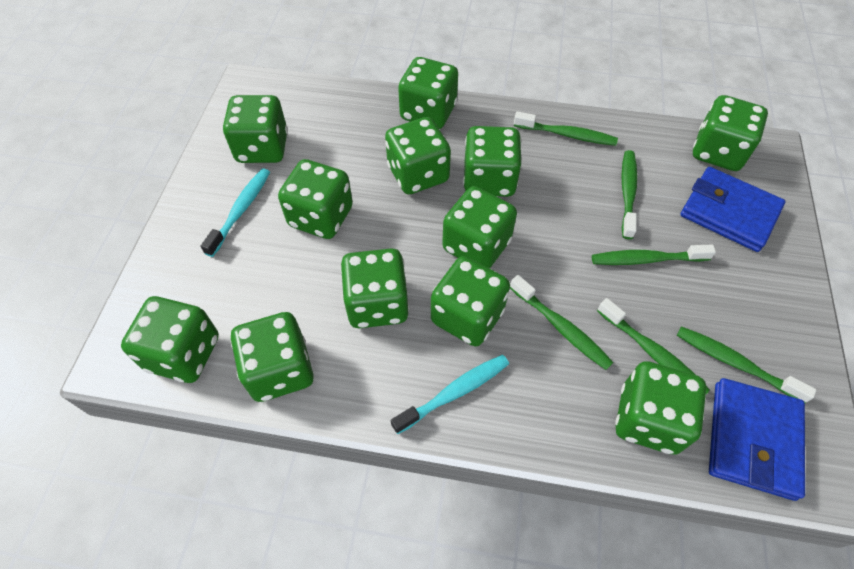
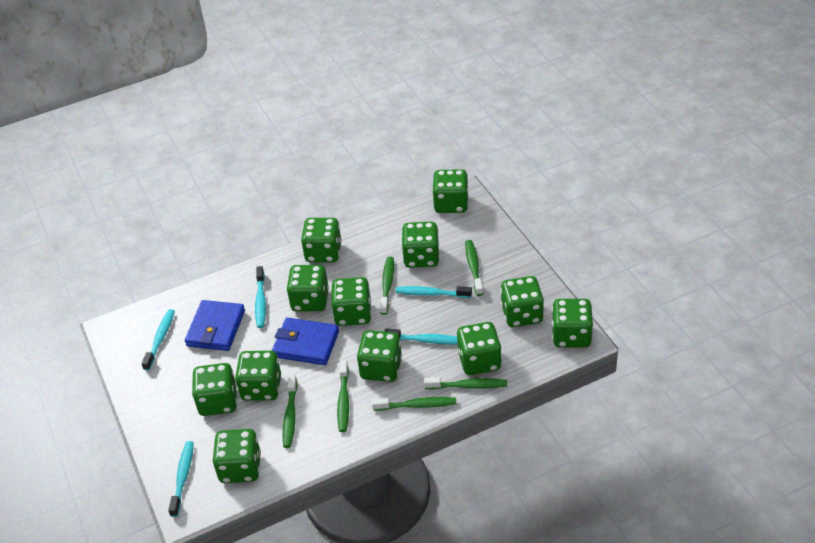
turquoise toothbrush: [201,168,270,257] [391,355,509,434] = 2 -> [141,309,175,371] [168,441,194,517] [255,266,266,328] [385,329,458,345] [395,286,472,298] = 5

